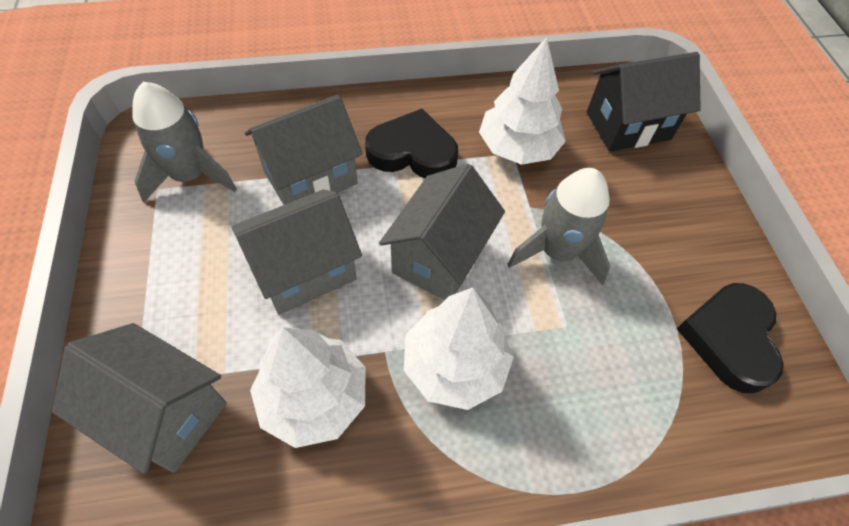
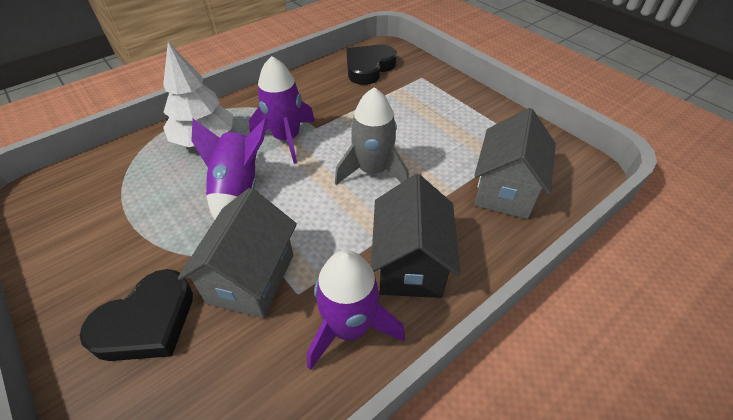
grey house: [52,323,227,474] [232,190,362,315] [245,95,363,205] [379,164,505,300] = 4 -> [178,188,297,319] [474,108,556,219] = 2
grey rocket: [132,82,237,203] [507,168,611,285] = 2 -> [335,87,409,185] = 1
purple rocket: none = 0 -> [191,118,269,220] [249,56,315,164] [307,250,405,370] = 3
white tree: [250,327,366,448] [404,288,514,410] [479,37,566,165] = 3 -> [163,42,233,147] = 1

